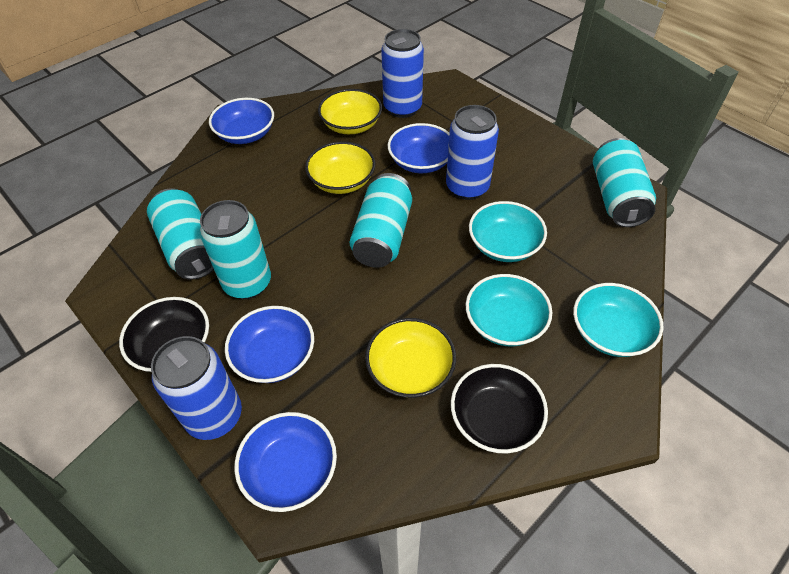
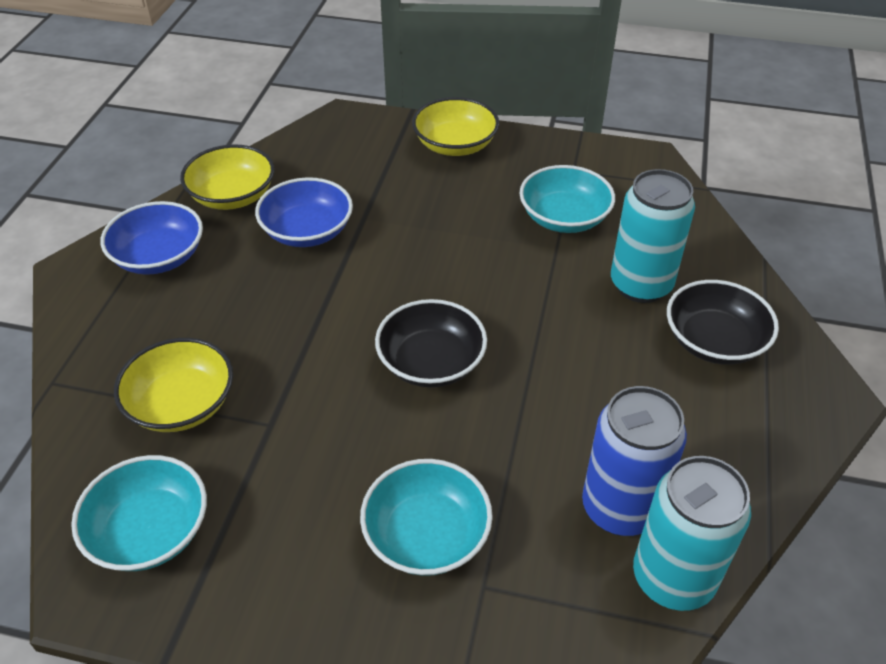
blue bowl: [209,98,274,144] [225,306,314,383] [234,412,337,512] [388,123,449,173] = 4 -> [101,201,203,275] [255,177,353,247] = 2
blue can: [151,336,242,440] [381,29,424,118] [446,105,499,200] = 3 -> [582,386,687,536] = 1
turquoise can: [147,188,214,280] [200,200,271,299] [350,173,412,268] [593,138,656,227] = 4 -> [611,169,695,303] [633,456,751,611] = 2

